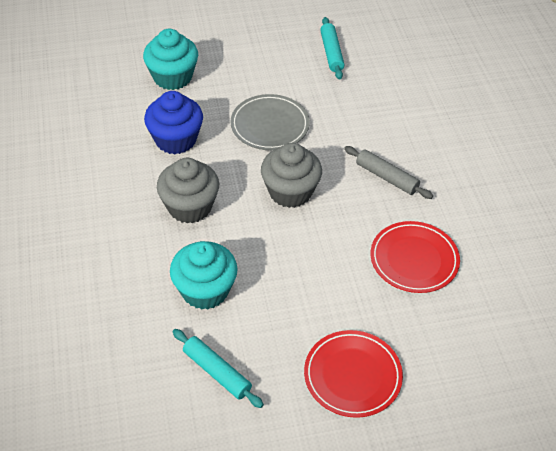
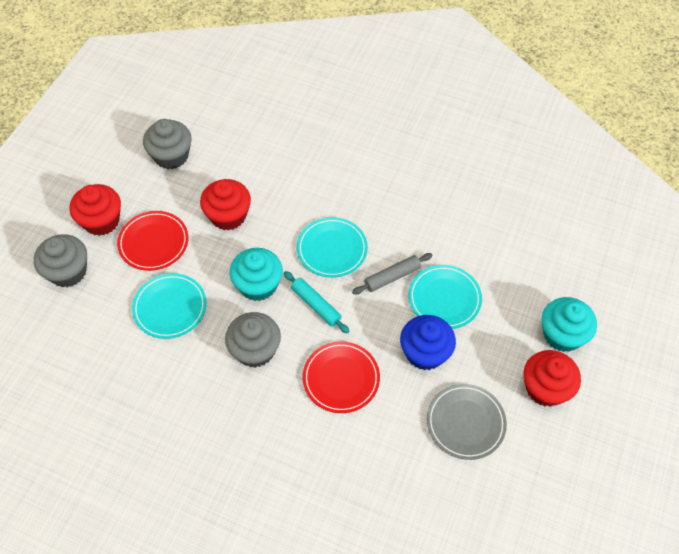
grey cupcake: [157,158,219,223] [261,143,322,208] = 2 -> [34,234,87,287] [143,119,192,169] [225,312,281,368] = 3
red cupcake: none = 0 -> [69,184,121,236] [200,179,251,231] [524,350,581,407] = 3
turquoise plate: none = 0 -> [132,273,207,339] [297,217,368,278] [409,265,482,329] = 3
turquoise rolling pin: [173,329,264,408] [320,17,345,80] = 2 -> [284,271,349,334] = 1

